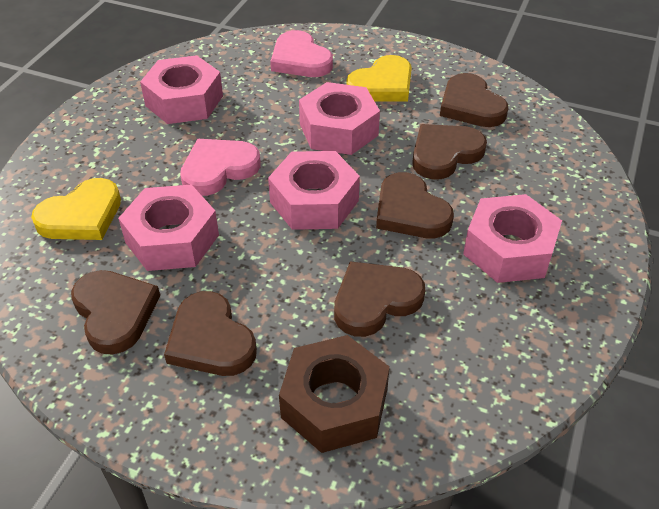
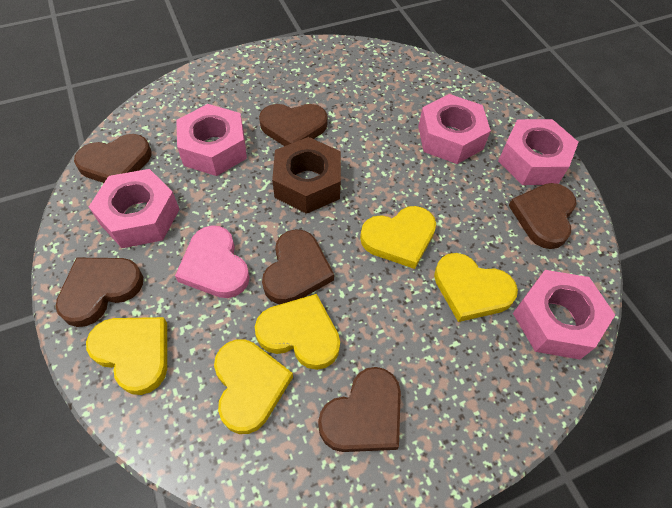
pink heart: [180,139,261,196] [270,30,333,77] = 2 -> [175,225,250,298] = 1
yellow heart: [31,178,121,240] [346,55,412,102] = 2 -> [86,317,167,395] [214,339,293,434] [255,294,340,370] [360,206,436,269] [434,253,518,322] = 5

